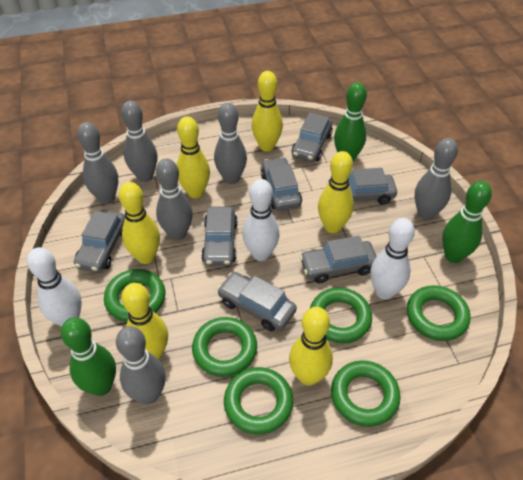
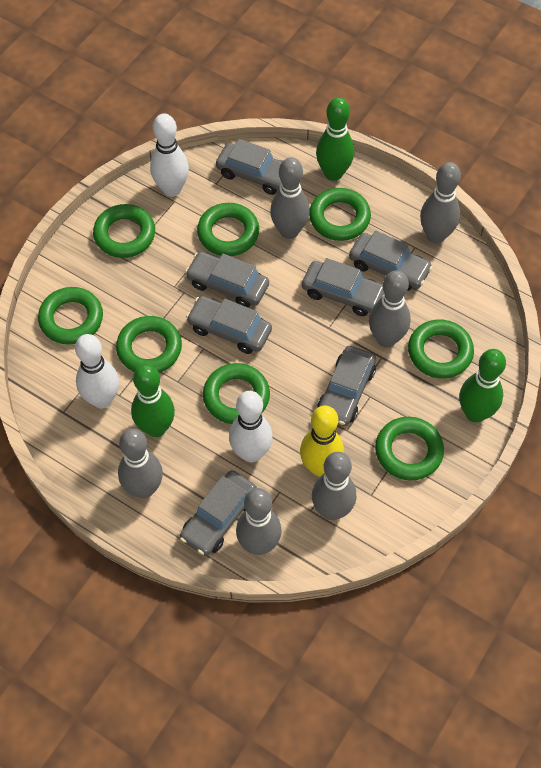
green ring: [104,269,165,322] [192,317,257,377] [224,367,293,434] [310,287,372,343] [331,360,400,427] [407,285,471,341] = 6 -> [38,287,103,345] [93,204,155,258] [116,316,182,373] [197,203,259,256] [203,363,270,424] [309,188,371,241] [375,417,444,481] [408,319,474,379] = 8
yellow bowling pin: [119,182,160,264] [121,283,168,360] [177,116,210,198] [252,71,283,152] [289,307,333,386] [318,151,354,233] = 6 -> [300,405,344,476] = 1

